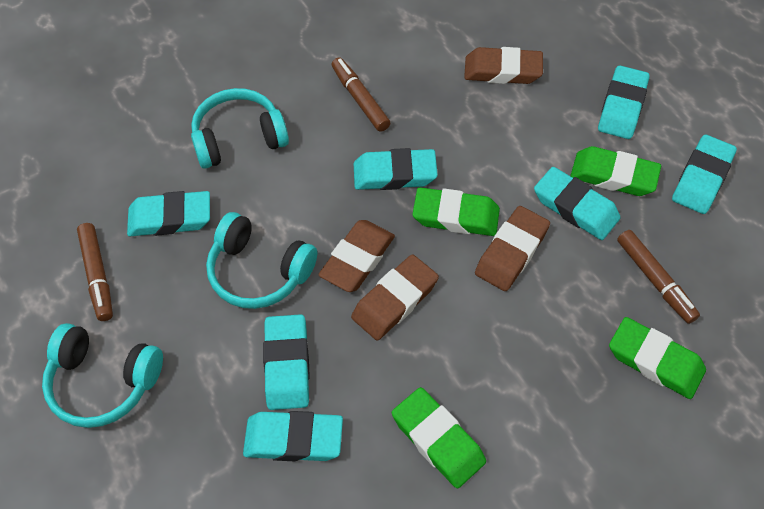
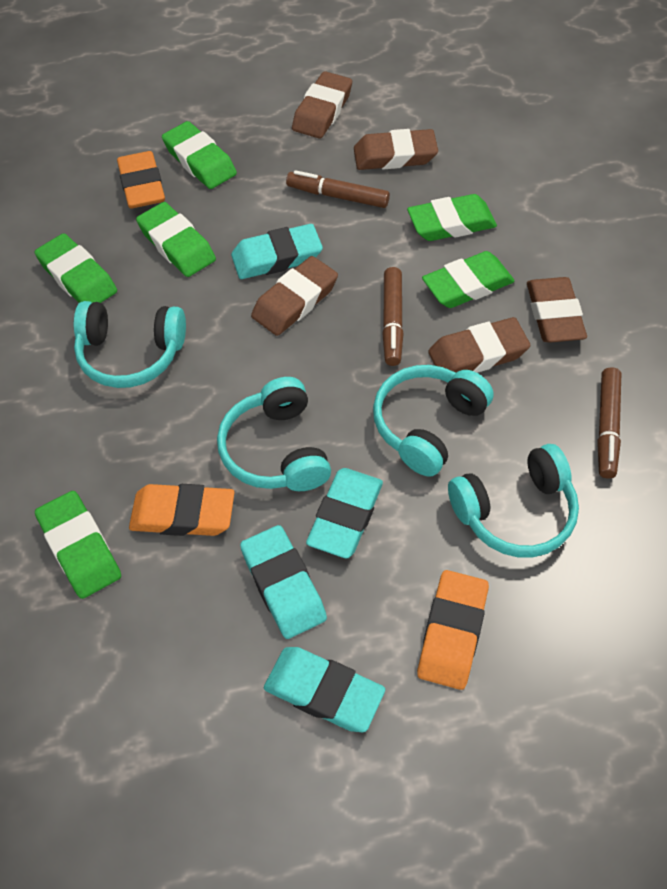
brown eraser: [318,220,395,292] [351,254,439,340] [464,47,543,84] [475,206,550,291] = 4 -> [251,256,338,336] [292,71,352,139] [354,129,438,170] [428,317,530,373] [527,277,587,342] = 5
green eraser: [392,387,486,488] [412,187,500,236] [570,146,661,196] [609,317,706,399] = 4 -> [35,233,117,303] [35,491,121,599] [136,202,216,277] [162,121,237,189] [407,194,497,241] [422,251,515,308] = 6
orange eraser: none = 0 -> [117,151,165,208] [129,484,235,536] [417,570,489,690] = 3
turquoise eraser: [127,191,210,236] [243,411,343,461] [263,314,310,410] [354,148,438,190] [534,167,621,240] [598,65,650,139] [672,135,737,214] = 7 -> [231,224,323,279] [240,525,327,639] [264,647,385,732] [306,468,383,559] = 4
turquoise headphones: [42,323,163,428] [191,88,289,169] [206,212,317,309] = 3 -> [74,301,186,388] [217,377,331,491] [373,365,494,477] [448,444,579,557] = 4

